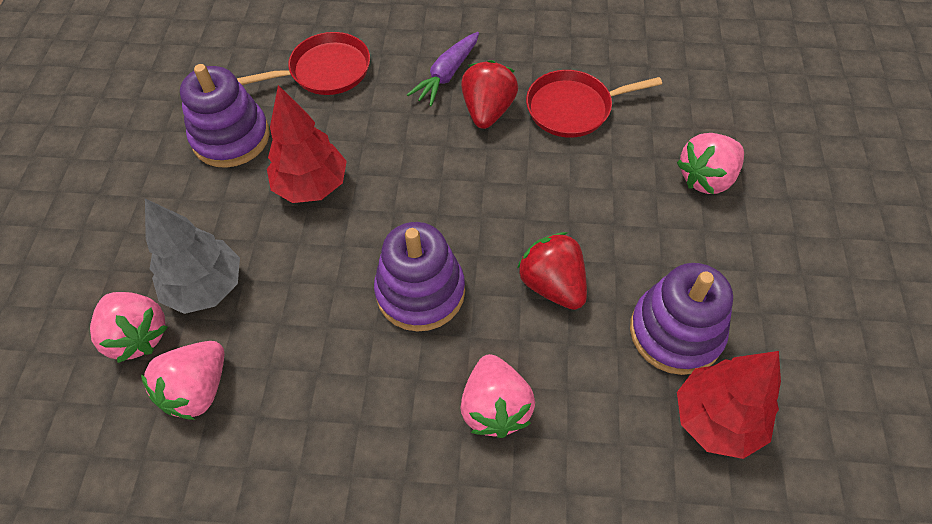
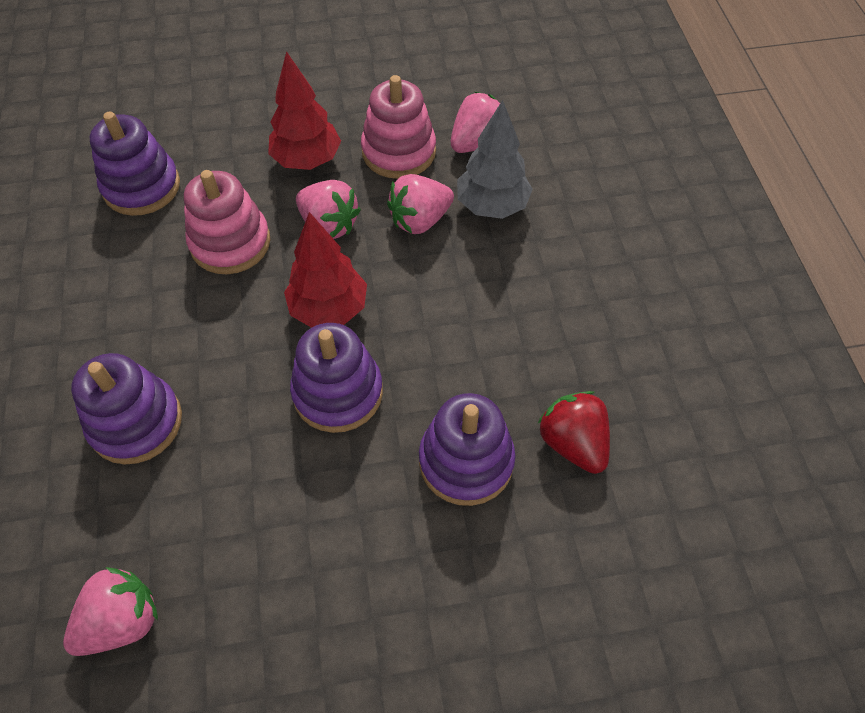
pink stacking toy: none = 0 -> [184,170,270,274] [361,75,436,179] = 2
purple carrot: [407,32,479,106] = 1 -> none = 0
purple stacking toy: [180,64,270,168] [374,222,465,332] [630,263,733,375] = 3 -> [71,353,182,464] [90,112,180,216] [290,323,383,433] [419,393,516,506] = 4
red pan: [237,32,370,95] [526,70,662,138] = 2 -> none = 0
red strawberry: [461,60,518,129] [517,232,587,310] = 2 -> [538,391,610,474] = 1

